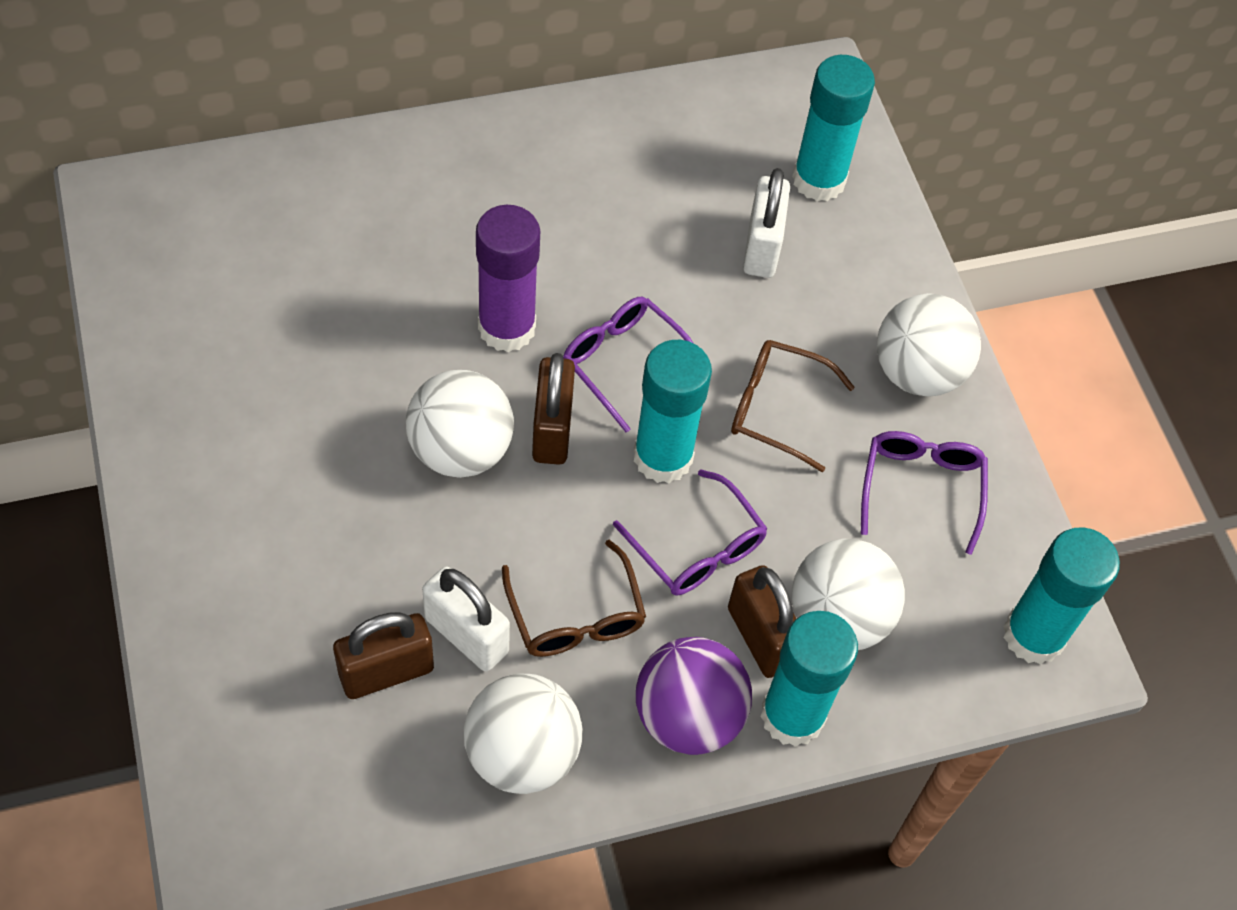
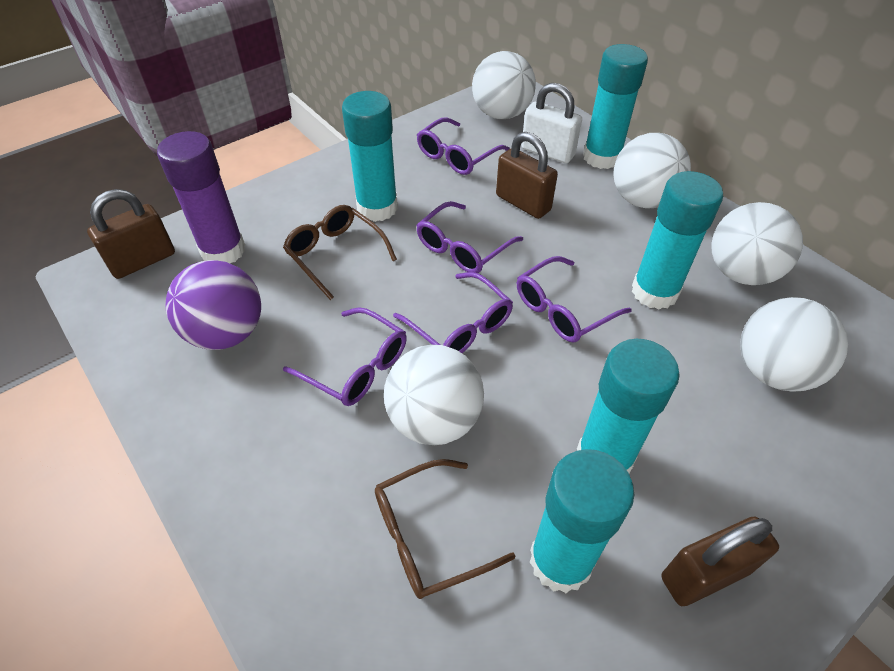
purple glasses: [563,297,693,432] [613,469,768,595] [861,431,988,555] = 3 -> [283,307,407,406] [393,272,513,353] [416,201,523,273] [417,118,510,175] [517,256,632,343] = 5
turquoise glue stick: [634,340,712,483] [760,611,858,747] [792,55,875,201] [1003,527,1120,665] = 4 -> [342,91,398,222] [530,449,634,593] [577,339,680,474] [583,44,648,169] [632,171,723,309] = 5
white ball: [406,370,514,478] [464,673,582,794] [792,539,905,650] [877,293,981,397] = 4 -> [384,345,484,445] [472,51,536,119] [613,133,691,209] [711,202,803,285] [740,297,848,392] = 5
white padlock: [422,567,510,672] [743,168,790,278] = 2 -> [521,83,582,163] = 1

